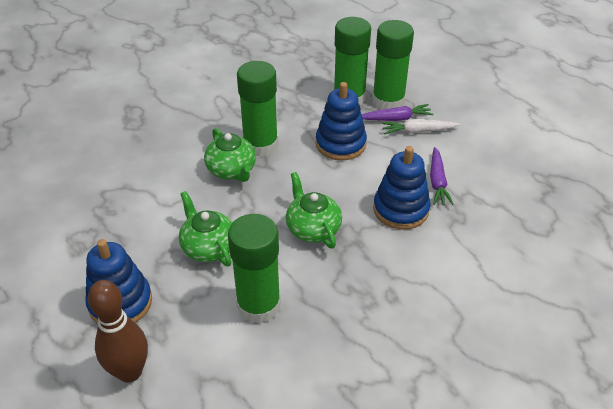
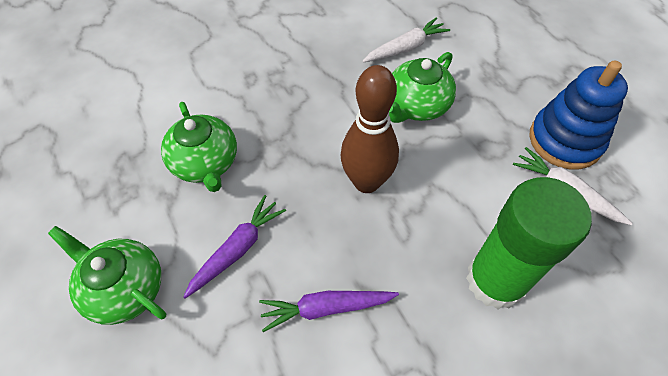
blue stacking toy: [85,239,152,324] [316,82,367,160] [373,146,430,230] = 3 -> [529,60,628,170] = 1
green glue stick: [228,214,281,324] [237,61,278,157] [334,17,371,105] [372,20,414,110] = 4 -> [466,177,592,309] = 1
white carrot: [382,119,460,134] = 1 -> [363,17,450,63] [513,147,633,225] = 2

